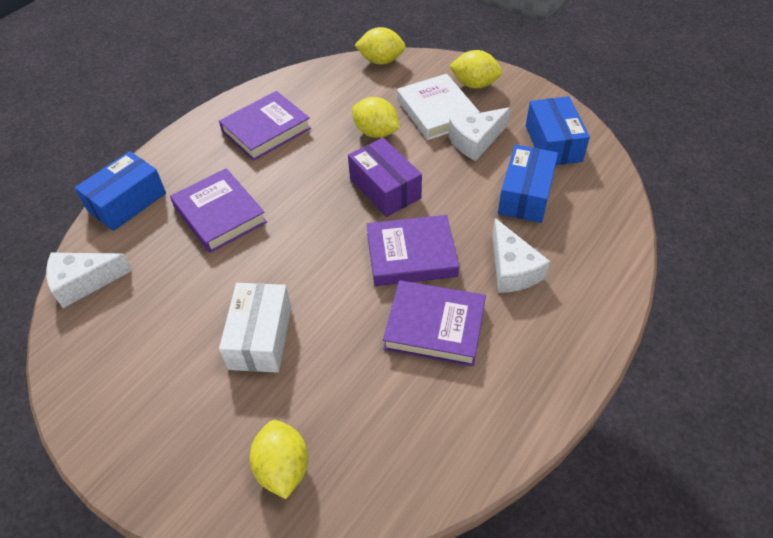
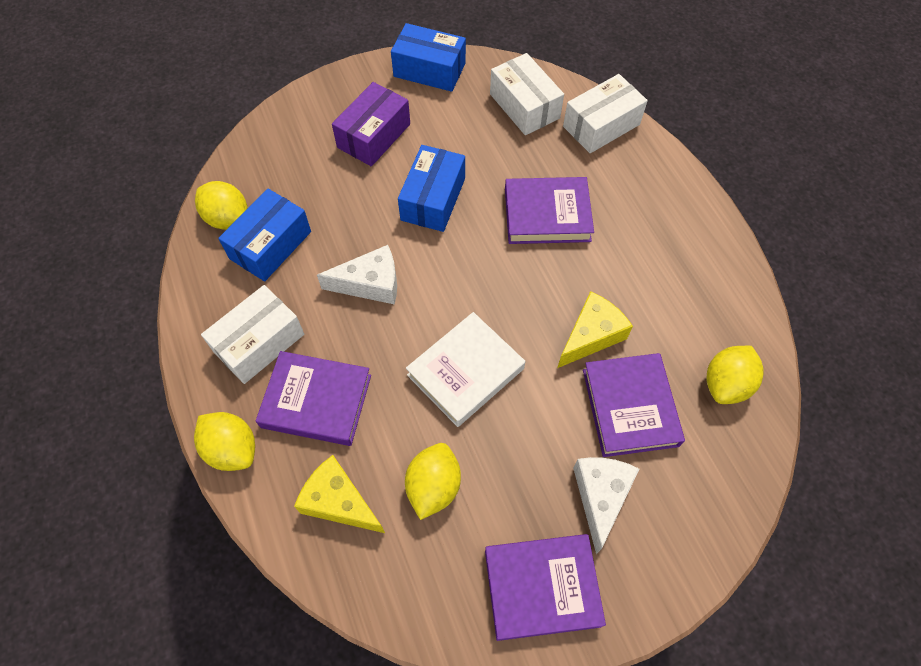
white box: [219,283,291,373] = 1 -> [201,285,304,384] [490,53,564,135] [563,74,648,153] = 3
white cheese: [46,252,133,308] [448,107,510,161] [492,218,550,293] = 3 -> [317,245,397,304] [573,457,639,554] = 2
yellow cheese: none = 0 -> [294,455,385,533] [557,291,633,368] = 2

